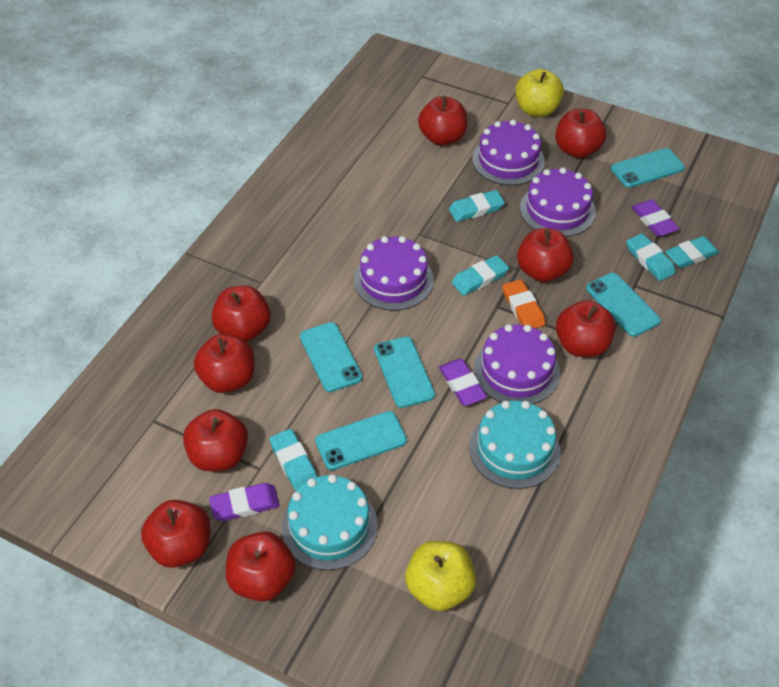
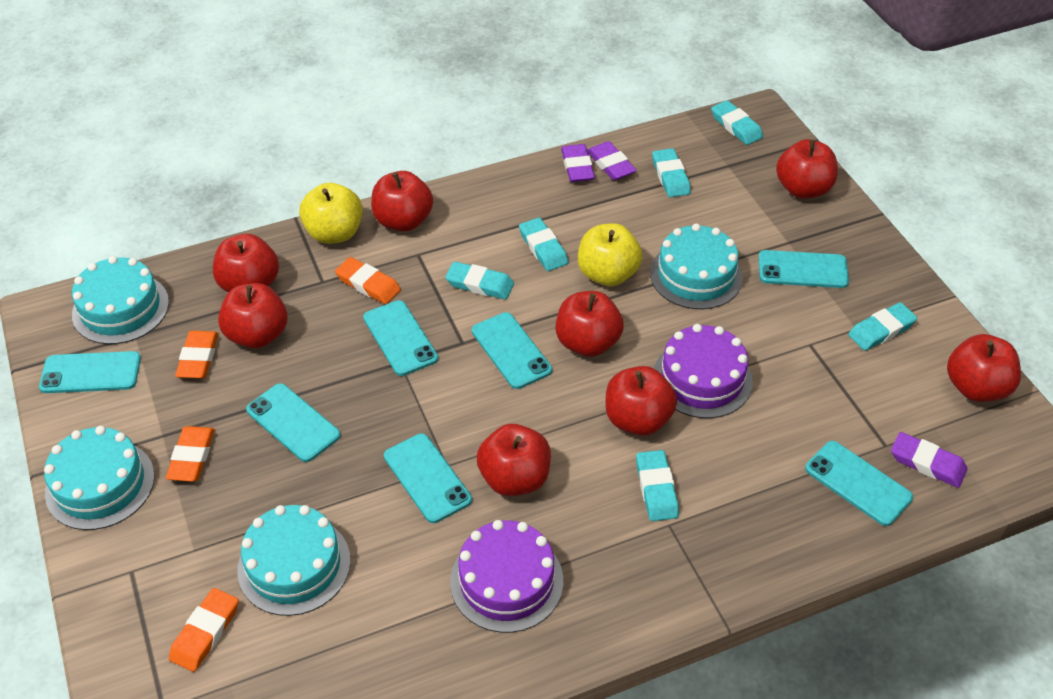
orange eraser: [502,279,545,329] = 1 -> [166,426,215,482] [169,588,238,672] [175,331,219,378] [335,257,401,304] = 4
purple cake: [354,236,434,311] [472,120,545,185] [474,324,560,404] [520,167,596,237] = 4 -> [450,520,563,633] [654,324,753,418] = 2
red apple: [141,500,210,568] [183,409,248,471] [194,334,255,393] [212,286,271,342] [226,531,296,602] [418,96,467,146] [517,228,574,282] [555,109,606,158] [556,300,616,357] = 9 -> [213,234,279,292] [218,283,288,349] [371,171,433,231] [477,424,551,496] [556,291,624,357] [606,366,677,436] [776,139,838,199] [947,334,1021,402] = 8
turquoise cake: [282,474,378,571] [469,401,560,489] = 2 -> [44,426,155,530] [72,256,169,344] [237,505,351,616] [650,224,743,309] = 4
turquoise eraser: [269,429,317,491] [449,190,505,222] [452,255,509,296] [626,233,676,281] [665,236,720,268] = 5 -> [445,261,514,300] [519,218,568,271] [636,450,679,521] [652,148,691,197] [711,100,763,145] [848,302,917,351] = 6
turquoise phone: [300,322,363,392] [315,411,407,470] [374,336,435,408] [586,273,661,337] [611,148,685,188] = 5 -> [39,351,141,393] [246,383,340,462] [363,300,438,376] [384,433,472,523] [472,312,552,389] [758,250,849,288] [805,441,913,526] = 7

